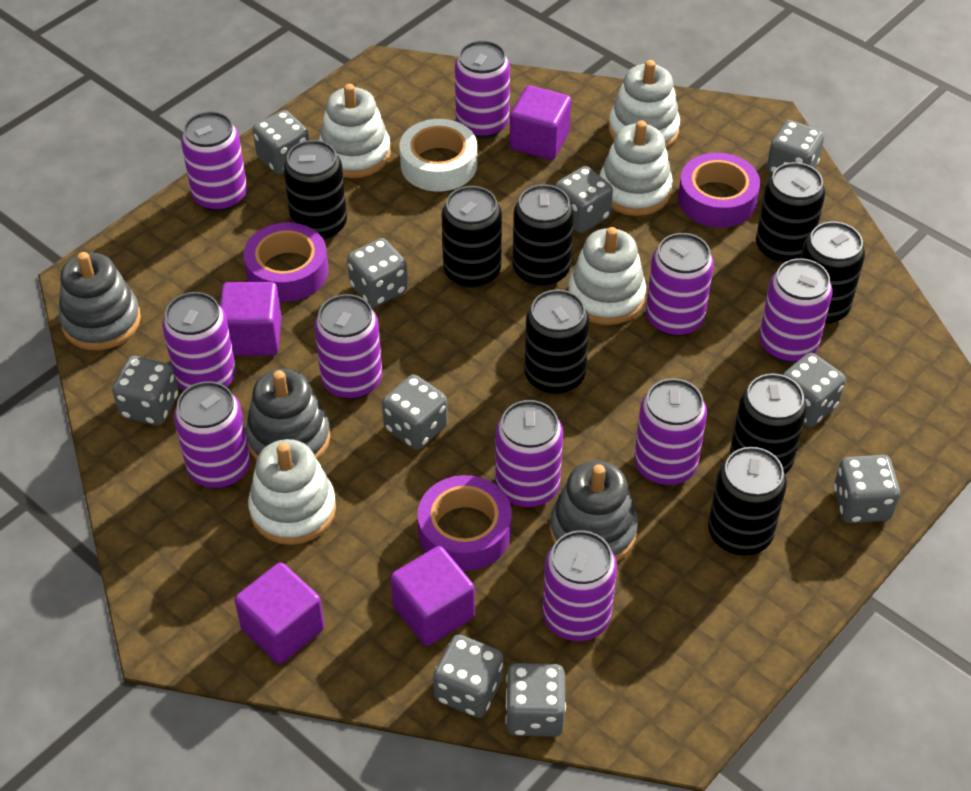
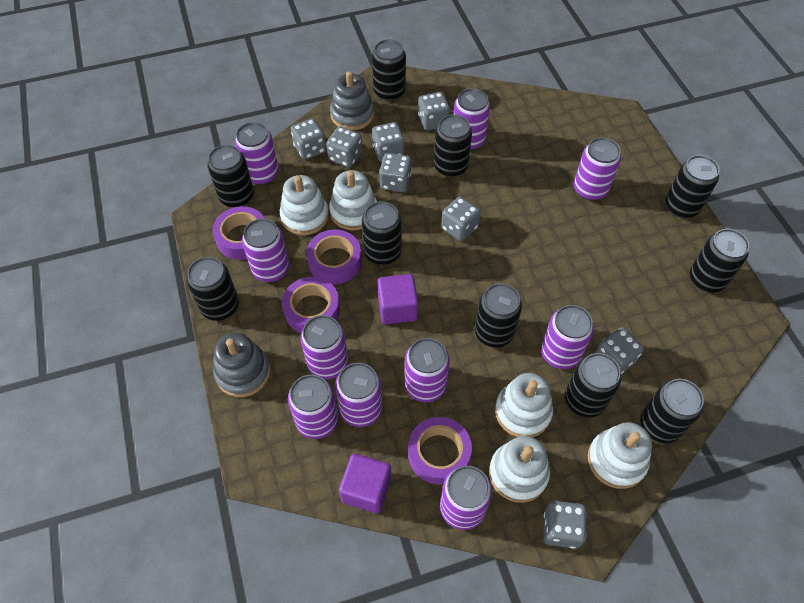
black can: [283,140,347,240] [442,186,502,288] [513,184,574,287] [524,289,590,395] [708,447,787,555] [730,373,807,474] [756,162,825,264] [800,221,865,325] = 8 -> [187,257,239,321] [207,145,254,208] [362,201,402,265] [372,39,406,101] [434,114,472,177] [475,283,522,347] [565,353,621,418] [640,379,704,443] [665,155,719,218] [690,229,749,292] = 10
grey dice: [112,356,179,426] [253,110,309,175] [347,238,408,307] [382,374,448,450] [433,635,503,718] [505,663,566,737] [555,166,613,233] [766,120,824,174] [783,353,846,427] [834,455,900,523] = 10 -> [291,118,326,160] [326,126,362,167] [372,122,404,162] [379,153,411,192] [418,92,450,130] [441,197,481,241] [543,501,587,549] [595,327,644,374] = 8
grey stacking toy: [59,252,141,350] [245,369,330,461] [550,460,638,562] = 3 -> [213,333,271,397] [330,71,374,131] = 2
purple cube: [220,282,282,356] [235,562,324,664] [391,546,475,646] [510,86,571,160] = 4 -> [339,453,391,513] [377,274,418,324] = 2
purple tape: [244,223,329,302] [417,475,512,571] [678,153,760,228] = 3 -> [213,206,265,260] [282,277,340,333] [306,229,362,284] [408,417,472,485] = 4
white tape: [400,119,477,192] = 1 -> none = 0

